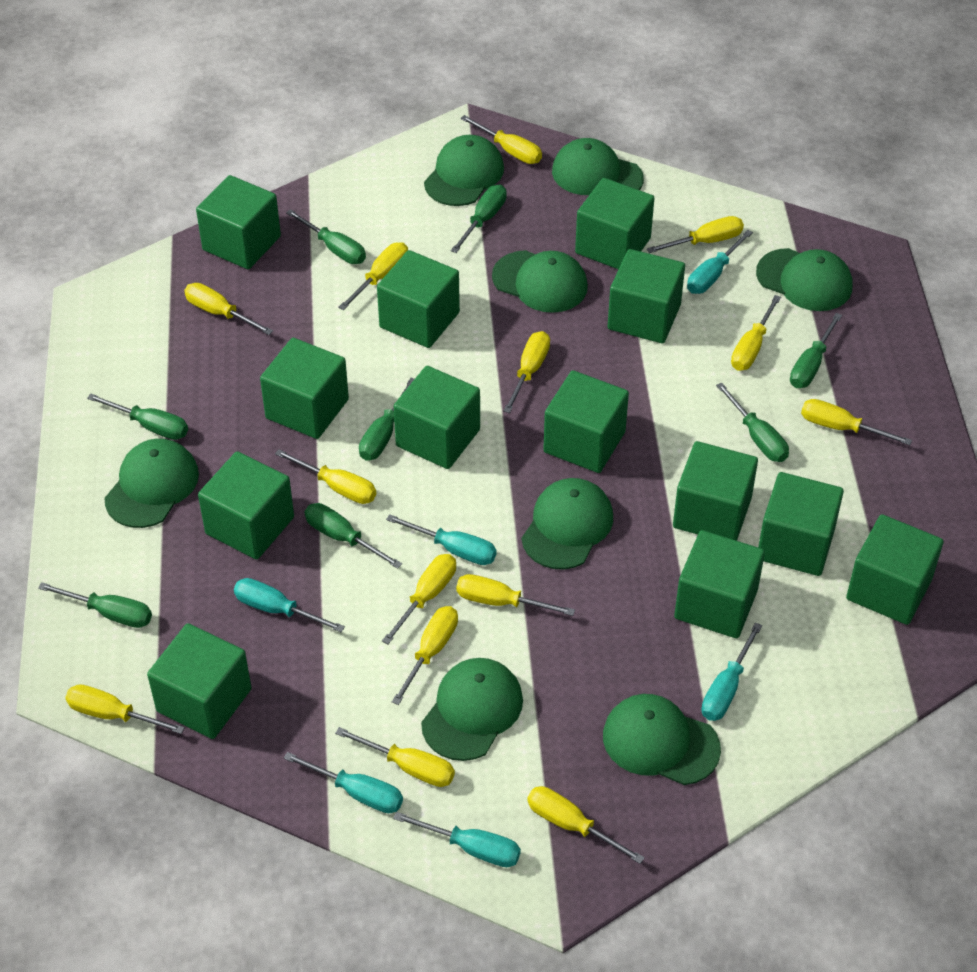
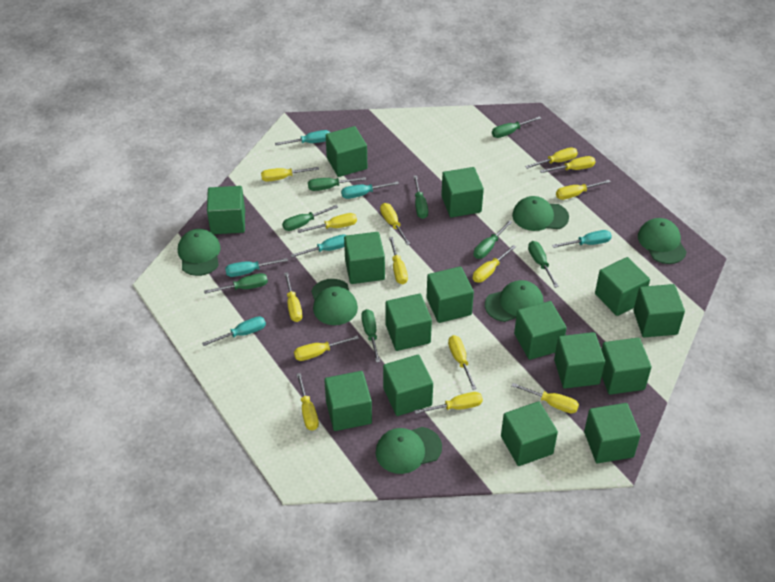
green cap: [104,439,199,528] [421,658,523,761] [424,135,504,206] [492,250,588,313] [522,478,613,570] [552,138,644,195] [603,694,721,785] [756,248,853,311] = 8 -> [178,229,221,276] [311,279,358,325] [376,427,442,474] [485,280,544,322] [512,196,569,231] [638,218,687,264] = 6
green cube: [147,623,252,739] [196,175,281,269] [198,451,294,559] [260,338,349,439] [377,250,460,348] [394,366,480,469] [543,370,629,473] [575,178,654,270] [608,249,685,343] [673,441,758,541] [674,530,765,638] [758,472,844,576] [846,514,944,625] = 13 -> [207,186,245,234] [324,371,372,431] [326,126,367,177] [344,232,385,284] [383,354,433,416] [385,294,432,351] [427,266,474,323] [441,167,484,217] [501,402,558,466] [514,301,567,360] [554,332,605,389] [584,403,641,463] [595,257,650,316] [601,338,651,395] [634,284,685,337] = 15

